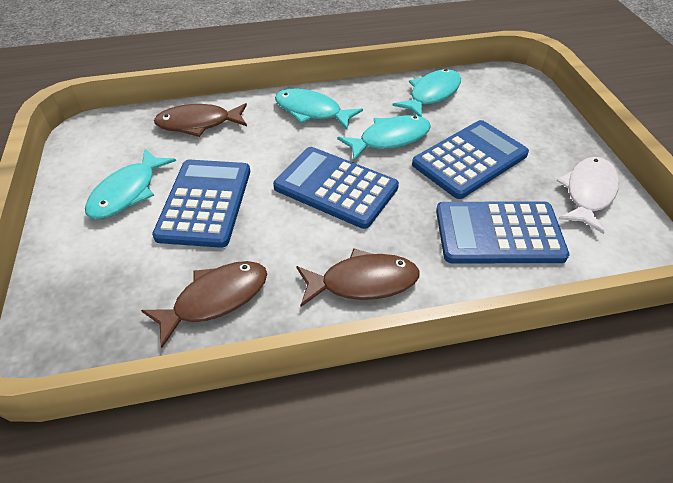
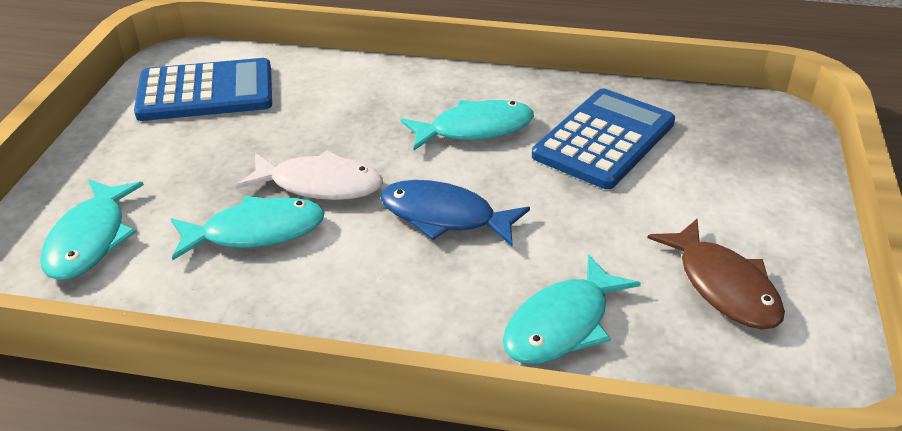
blue calculator: [152,160,250,248] [273,147,399,229] [412,120,529,199] [436,202,569,263] = 4 -> [134,58,272,121] [532,88,675,189] = 2
blue fish: none = 0 -> [381,180,530,246] = 1
brown fish: [141,261,267,348] [154,103,247,137] [296,248,420,307] = 3 -> [648,219,785,329] = 1

